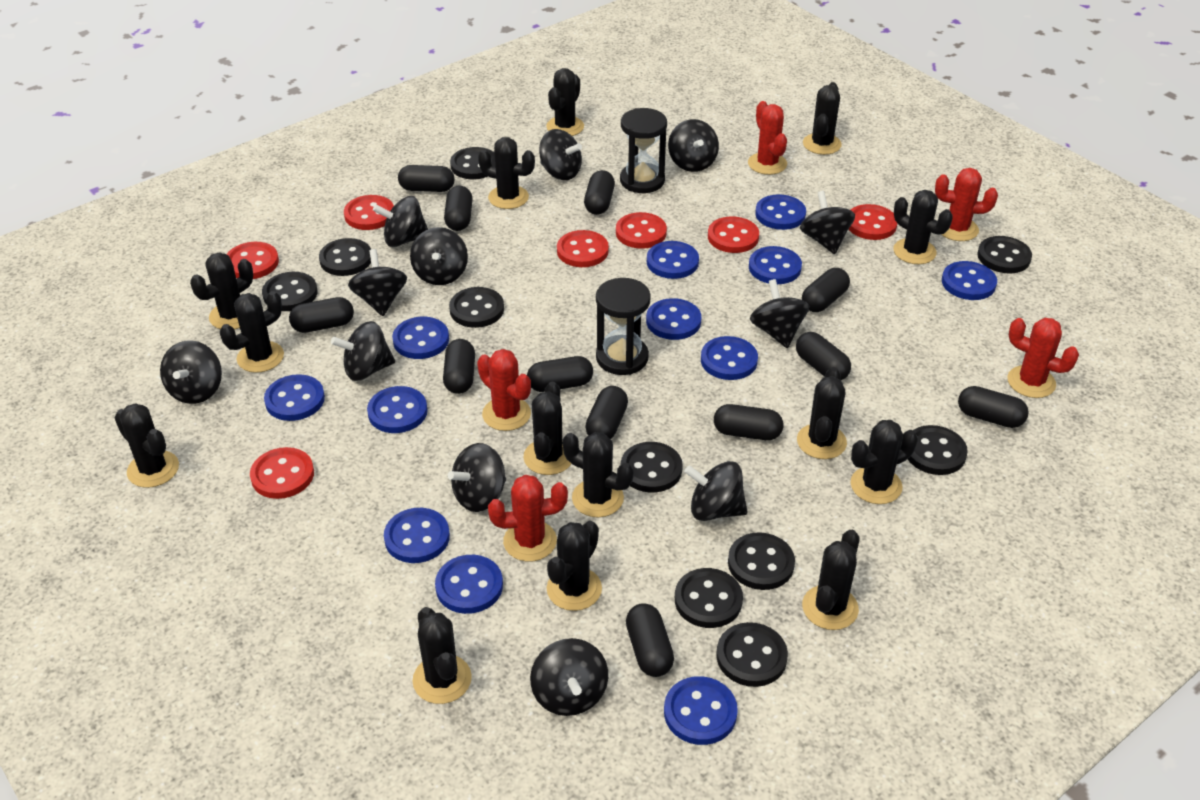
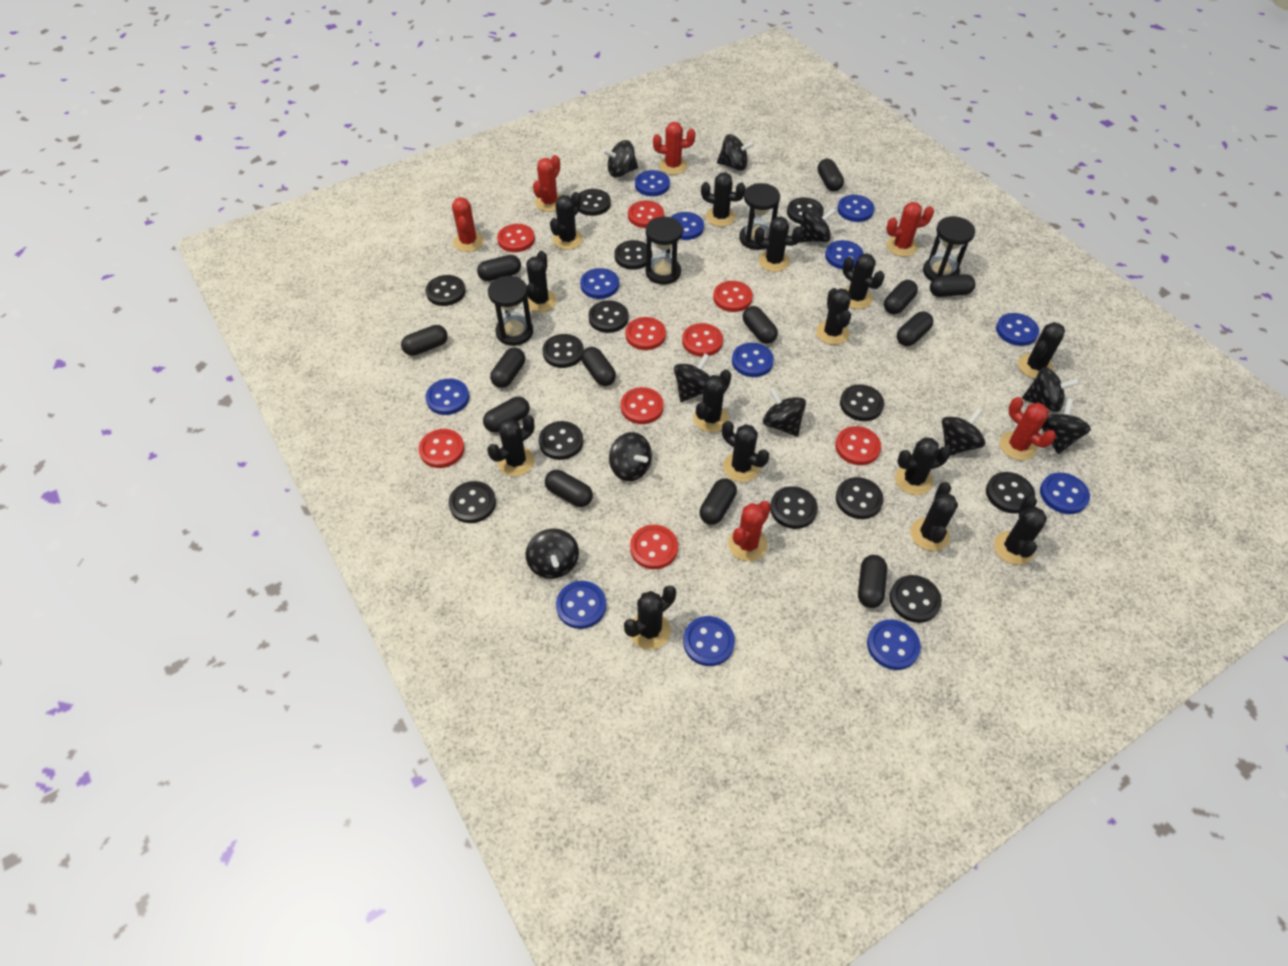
black button: [262,272,317,311] [319,238,371,276] [449,287,504,328] [450,147,495,179] [621,442,683,493] [675,568,743,628] [717,622,788,687] [728,532,795,590] [908,425,968,475] [977,236,1032,274] = 10 -> [426,275,466,306] [448,481,496,523] [539,421,583,460] [542,334,584,368] [579,189,611,216] [589,300,628,333] [614,240,652,270] [770,486,818,529] [787,197,824,224] [836,477,884,519] [840,384,884,421] [889,575,942,623] [986,472,1035,514] = 13
black capsule: [289,297,354,333] [398,165,454,192] [443,339,475,394] [444,185,473,231] [527,356,593,392] [584,170,615,215] [585,386,628,439] [626,603,674,677] [714,404,783,440] [796,332,851,380] [802,268,850,312] [958,386,1029,428] = 12 -> [401,325,448,356] [477,255,521,281] [483,397,530,432] [490,348,525,388] [545,470,593,507] [581,347,616,386] [699,478,737,525] [743,306,778,344] [818,159,844,191] [858,555,887,608] [884,280,918,314] [897,311,933,346] [930,274,975,297] = 13
black hourglass: [596,278,651,375] [620,108,667,193] = 2 -> [488,276,533,346] [646,217,683,285] [739,183,780,250] [923,216,975,281] = 4
black spinning top: [160,340,222,404] [331,321,395,381] [348,249,407,316] [373,196,428,247] [410,227,468,285] [448,443,506,512] [530,638,608,716] [539,129,582,180] [668,119,719,172] [684,461,748,521] [750,279,809,348] [800,191,855,254] = 12 -> [526,528,579,579] [603,140,638,178] [609,432,652,481] [674,354,710,402] [717,134,755,171] [763,387,806,437] [799,208,836,242] [942,408,985,456] [1022,367,1080,412] [1042,398,1091,454] = 10
red button: [227,242,279,279] [250,447,314,499] [344,195,394,230] [557,230,609,267] [616,212,667,249] [708,217,759,253] [848,204,898,240] = 7 -> [419,429,465,468] [497,224,535,252] [621,387,664,424] [625,317,666,350] [628,200,664,228] [630,525,678,569] [682,323,723,357] [713,281,753,312] [835,426,881,465] = 9
red cactus: [477,349,531,431] [488,475,568,562] [748,101,787,175] [935,168,998,241] [1007,318,1079,398] = 5 -> [452,197,484,252] [533,155,561,212] [653,122,695,175] [728,501,771,561] [886,202,934,257] [1000,397,1056,460] = 6

